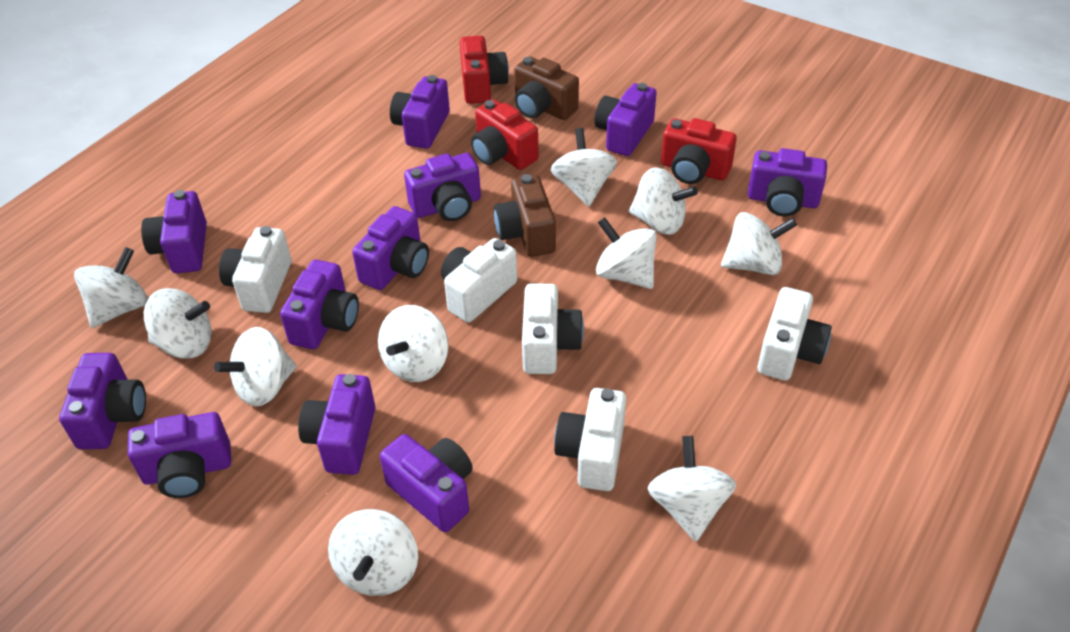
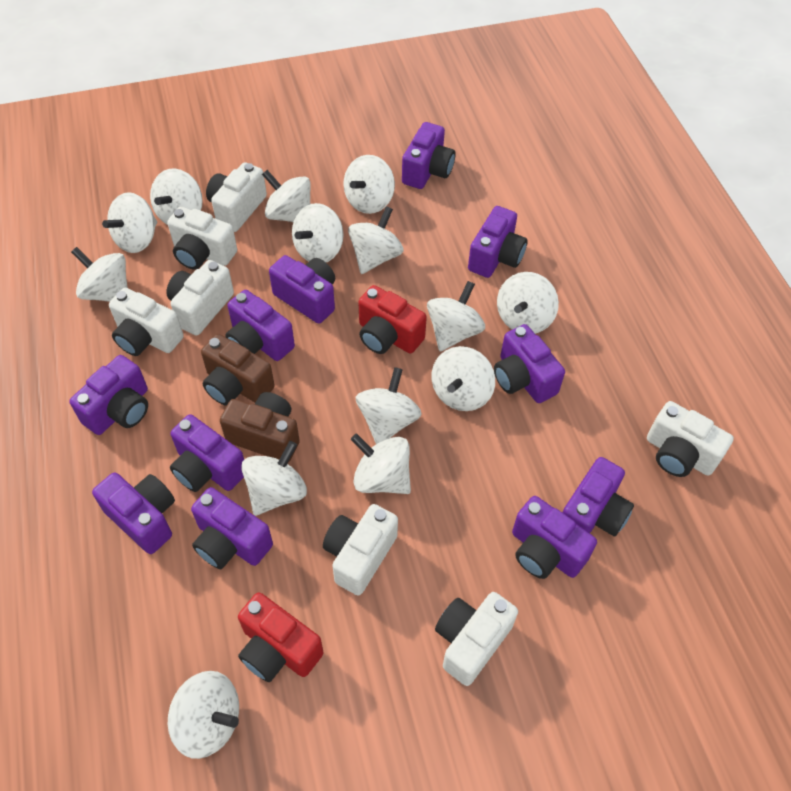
red camera: [459,36,509,104] [471,99,539,170] [661,118,737,184] = 3 -> [238,592,323,682] [358,285,427,354] = 2
white camera: [219,226,291,313] [441,238,517,323] [522,283,584,374] [554,388,626,491] [758,287,832,380] = 5 -> [109,288,184,356] [166,260,234,336] [167,207,237,270] [206,162,267,232] [323,504,398,596] [435,592,518,686] [647,401,734,477] = 7
white spinning top: [74,247,148,328] [144,288,212,359] [214,327,297,407] [328,509,418,596] [378,305,448,382] [551,128,617,207] [596,217,657,289] [629,167,698,235] [647,436,736,542] [721,212,797,275] = 10 -> [71,247,128,302] [102,192,157,253] [150,168,203,225] [168,671,239,759] [241,441,307,516] [262,170,311,222] [292,203,344,262] [343,155,395,214] [348,206,404,274] [351,433,411,494] [356,367,421,444] [427,281,485,351] [432,346,495,411] [497,272,559,334] = 14

